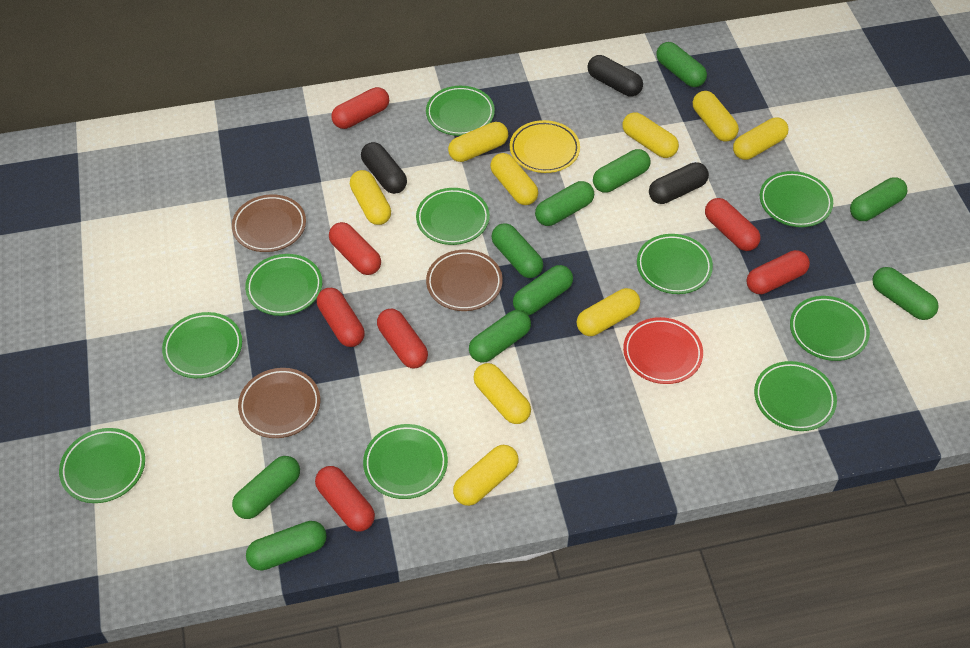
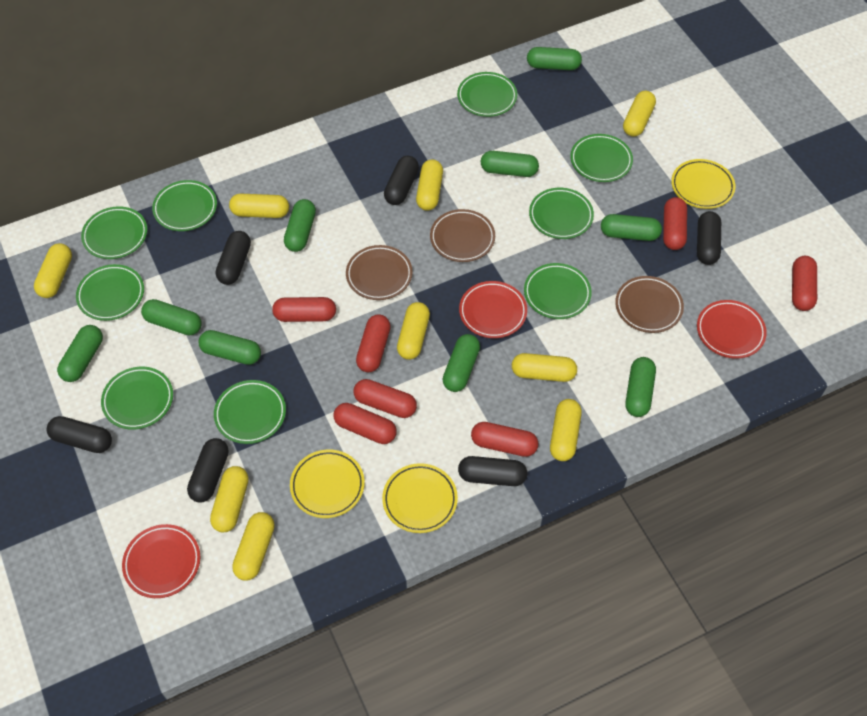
black capsule: [361,142,407,194] [587,55,643,97] [649,162,709,204] = 3 -> [46,416,112,453] [187,438,229,502] [216,231,251,285] [384,156,419,205] [458,456,527,486] [697,211,721,265] = 6
green capsule: [232,456,300,519] [246,521,327,571] [469,310,531,363] [491,223,543,278] [513,265,573,315] [535,181,594,226] [593,149,651,193] [656,42,707,87] [850,177,907,221] [872,267,939,320] = 10 -> [57,325,103,382] [141,299,202,335] [199,330,261,365] [284,199,316,252] [443,334,480,392] [481,151,539,177] [527,47,582,70] [601,214,662,241] [625,357,656,417] = 9
green plate: [59,428,145,503] [162,312,242,378] [245,254,322,316] [363,424,448,499] [416,188,490,245] [426,86,495,136] [637,234,713,294] [754,361,837,431] [760,171,833,227] [790,296,870,361] = 10 -> [76,264,144,321] [81,206,147,259] [101,367,173,430] [152,180,217,231] [214,380,286,444] [457,72,517,117] [524,263,592,319] [529,188,594,239] [570,134,633,182] = 9
red plate: [623,317,703,384] = 1 -> [122,524,200,598] [459,281,527,338] [697,300,767,359] = 3
yellow plate: [510,120,580,173] = 1 -> [290,450,365,518] [382,463,458,533] [671,159,736,209] = 3

